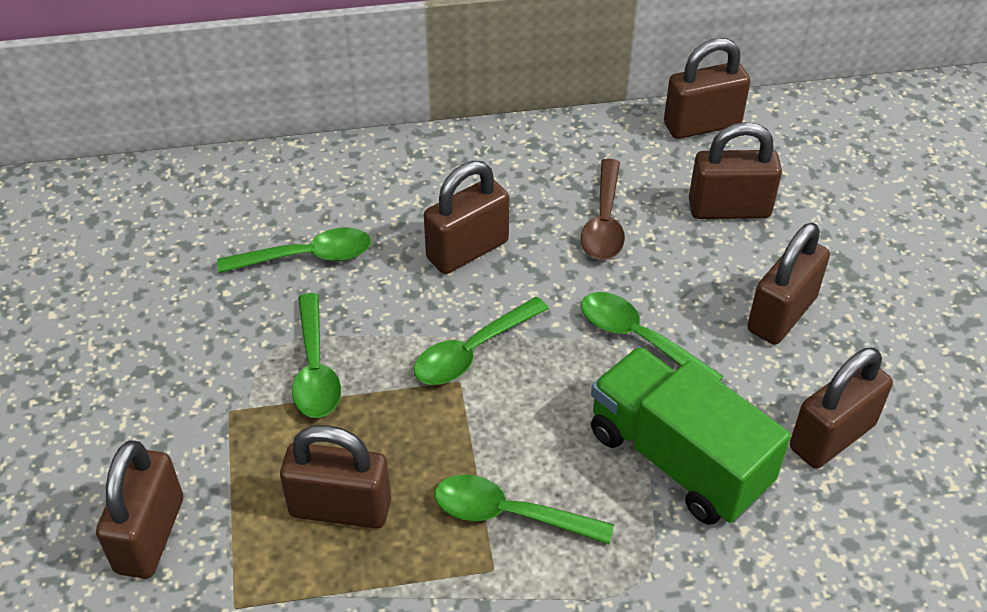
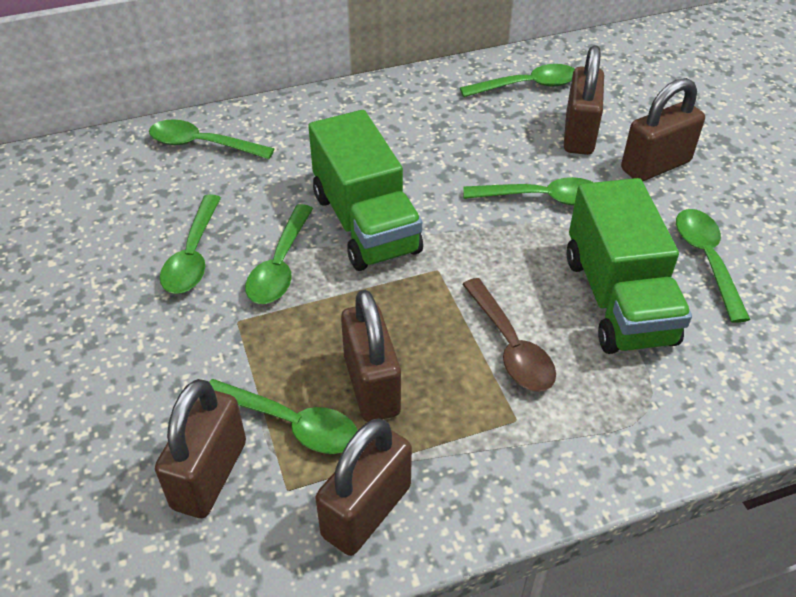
brown padlock: [96,440,183,579] [280,425,391,529] [424,161,509,274] [664,38,750,139] [689,122,782,219] [747,223,830,345] [790,348,893,469] = 7 -> [155,379,246,518] [315,419,412,556] [341,290,401,422] [564,46,604,155] [621,78,705,181] = 5
green spoon: [217,227,371,273] [292,293,341,418] [414,297,549,385] [434,475,614,544] [581,292,723,381] = 5 -> [149,119,274,159] [160,194,221,294] [209,379,358,454] [245,204,313,304] [460,64,575,97] [463,177,594,205] [676,209,750,323] = 7
green truck: [591,347,791,525] = 1 -> [308,110,423,271] [567,178,692,354] = 2

